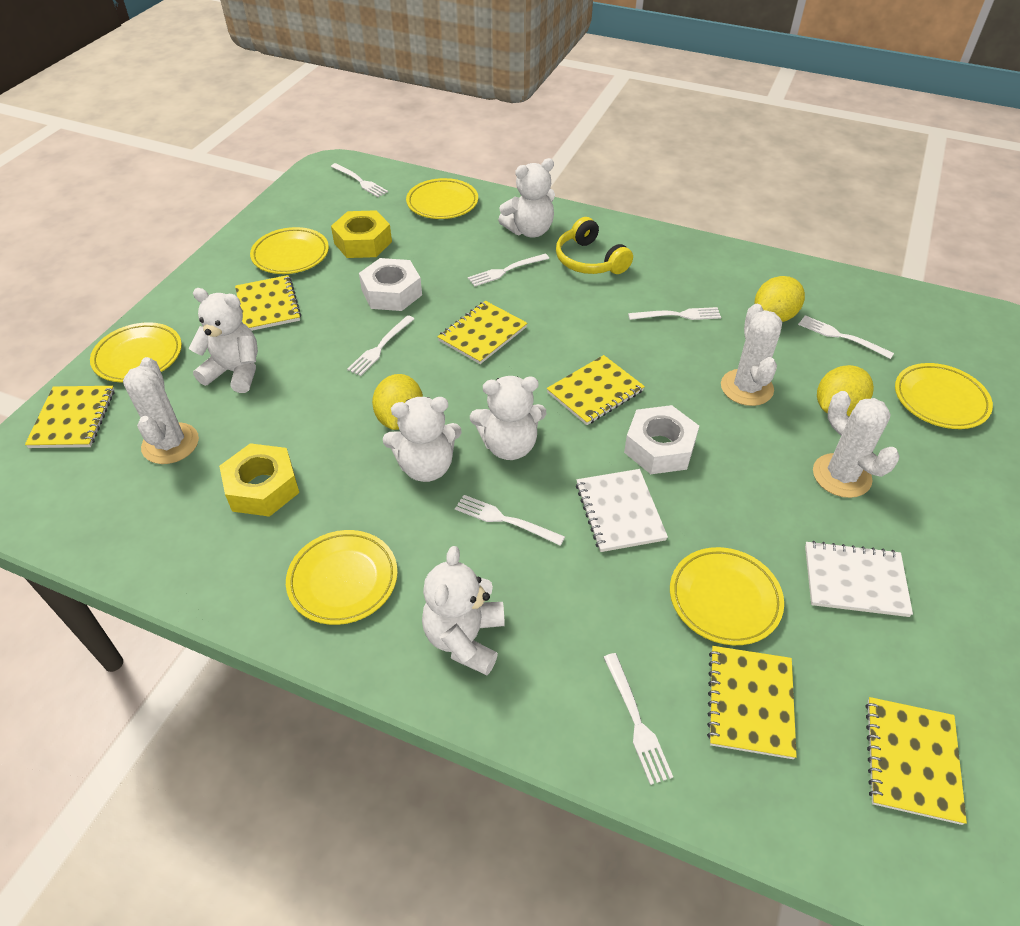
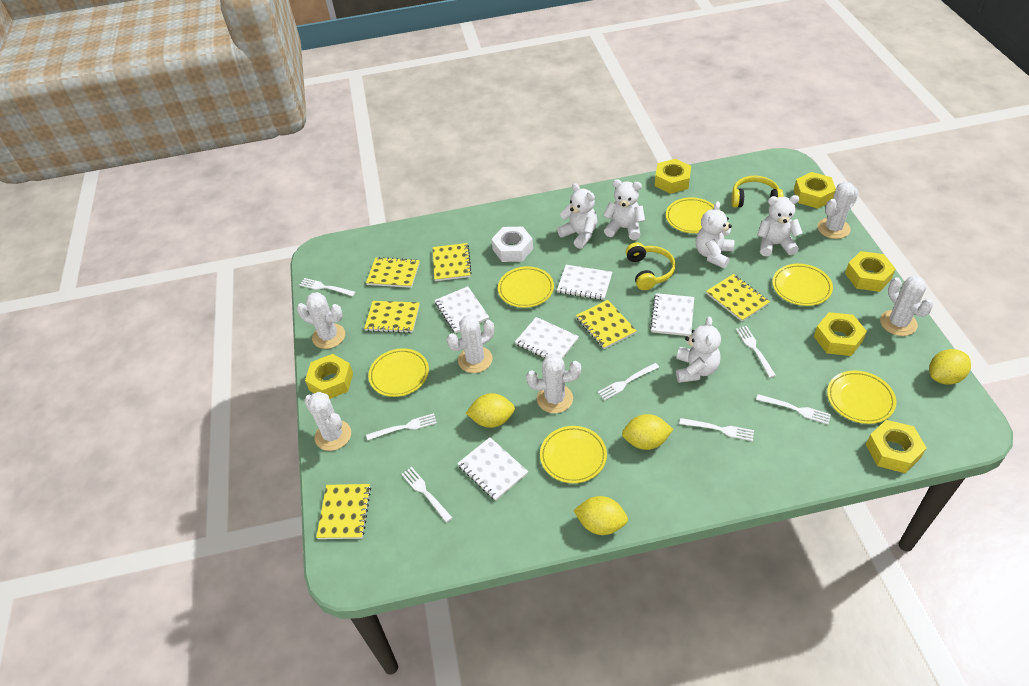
white cactus: [123,357,199,464] [721,304,782,406] [813,391,899,498] = 3 -> [297,292,345,349] [304,392,351,451] [447,315,494,373] [526,354,581,413] [818,182,859,239] [880,276,934,336] = 6
white notebook: [576,469,668,552] [805,541,913,617] = 2 -> [435,286,489,333] [457,437,528,501] [515,317,579,359] [557,265,612,300] [650,293,694,336] = 5
white nut: [359,258,422,311] [624,405,699,474] = 2 -> [491,227,533,262] = 1
yellow headphones: [556,217,633,274] = 1 -> [626,242,676,290] [731,176,783,208] = 2
yellow lemon: [372,374,423,430] [755,276,805,322] [817,365,874,416] = 3 -> [466,393,515,428] [573,496,628,535] [622,414,673,450] [929,349,971,385] = 4
yellow nut: [219,443,299,517] [331,210,392,258] = 2 -> [305,354,353,399] [655,159,691,194] [794,172,836,209] [814,312,867,356] [845,251,896,292] [866,420,926,473] = 6

